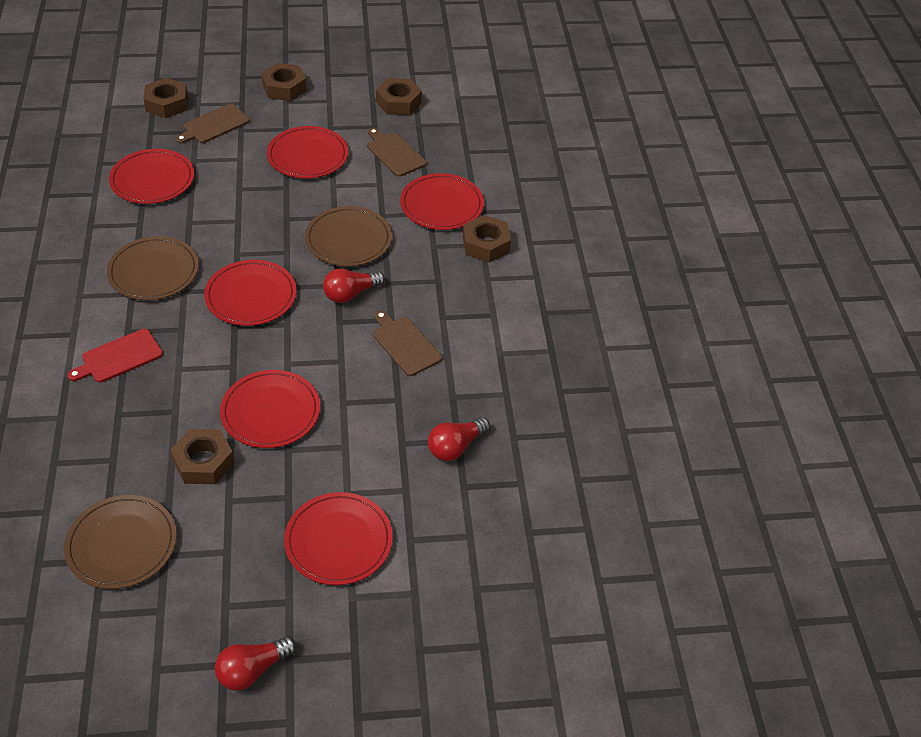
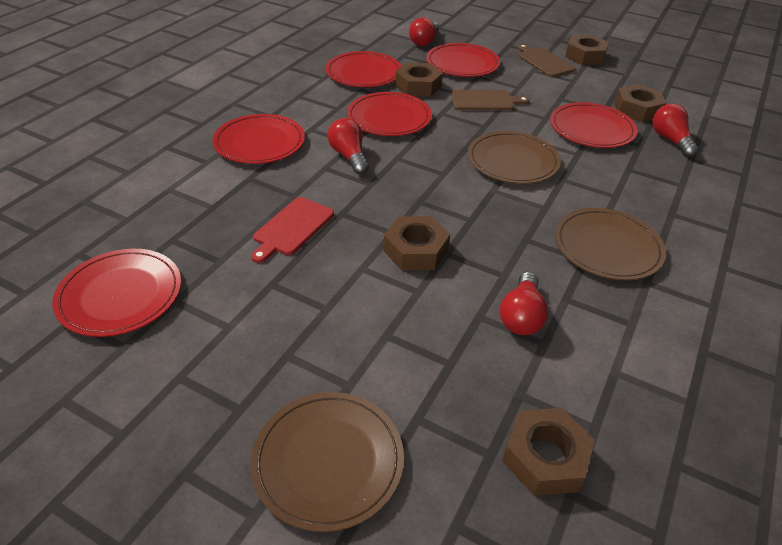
brown cutting board: [176,104,250,144] [367,128,426,177] [373,310,442,376] = 3 -> [451,90,529,110] [518,44,576,77] = 2
red light bulb: [215,636,296,691] [323,268,385,303] [428,417,490,461] = 3 -> [328,118,369,174] [409,17,439,46] [500,272,549,335] [652,104,698,157] = 4

